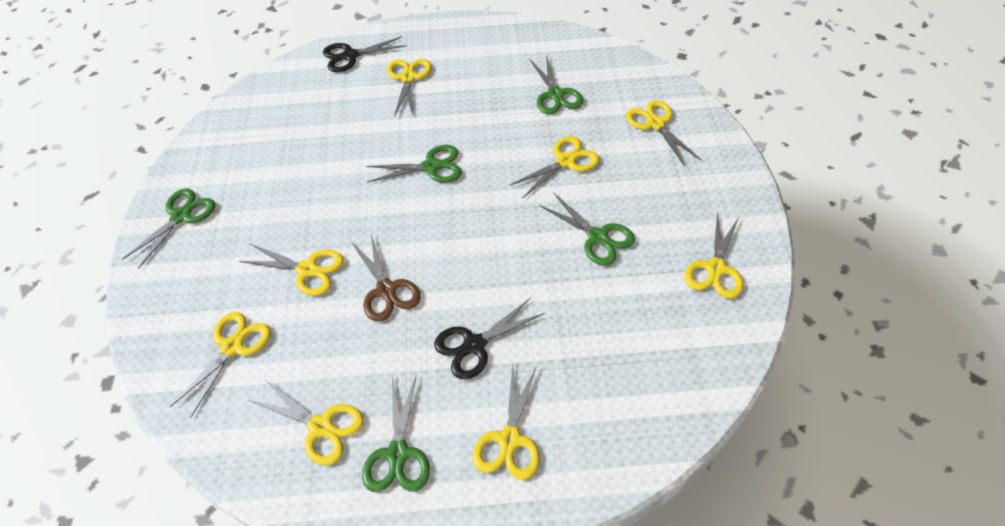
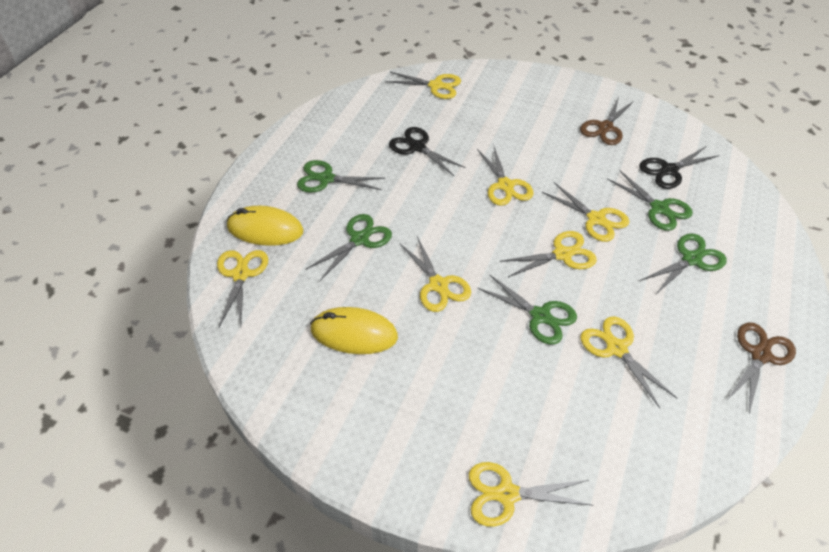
brown scissors: [351,234,421,322] = 1 -> [580,97,634,145] [726,322,796,414] = 2
yellow mouse: none = 0 -> [227,206,303,246] [310,307,398,354] = 2

